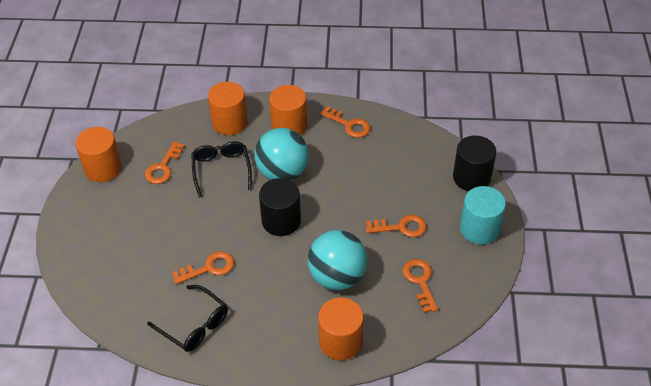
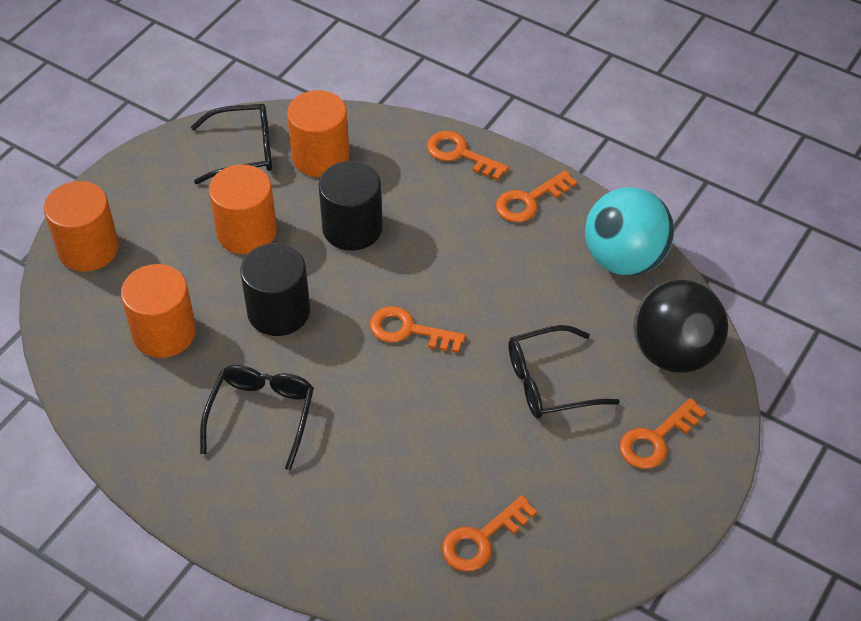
black ball: none = 0 -> [634,280,728,373] = 1
black glasses: [147,285,228,352] [191,141,252,198] = 2 -> [191,104,272,184] [200,365,314,470] [508,325,620,419] = 3
turquoise ball: [254,128,309,181] [308,230,367,290] = 2 -> [585,187,674,276] = 1
turquoise cylinder: [460,186,506,245] = 1 -> none = 0

